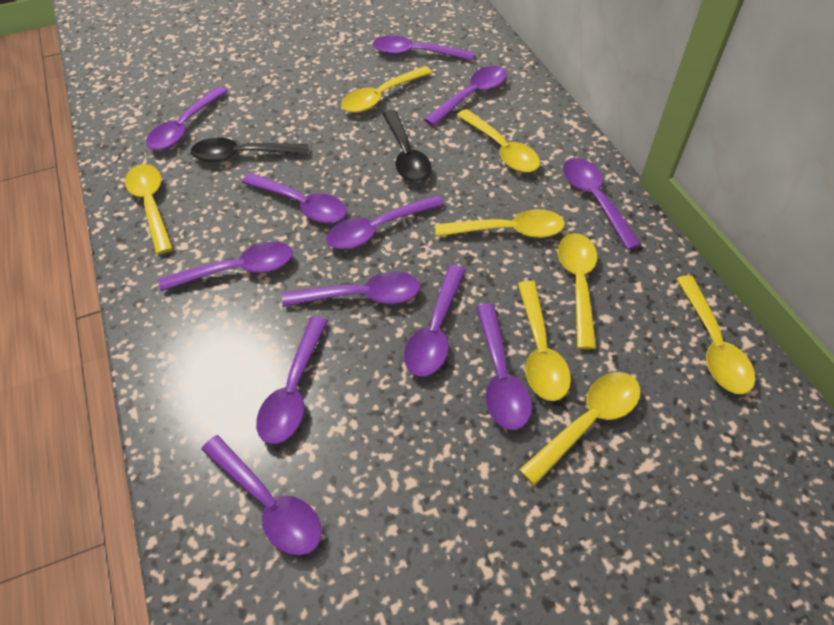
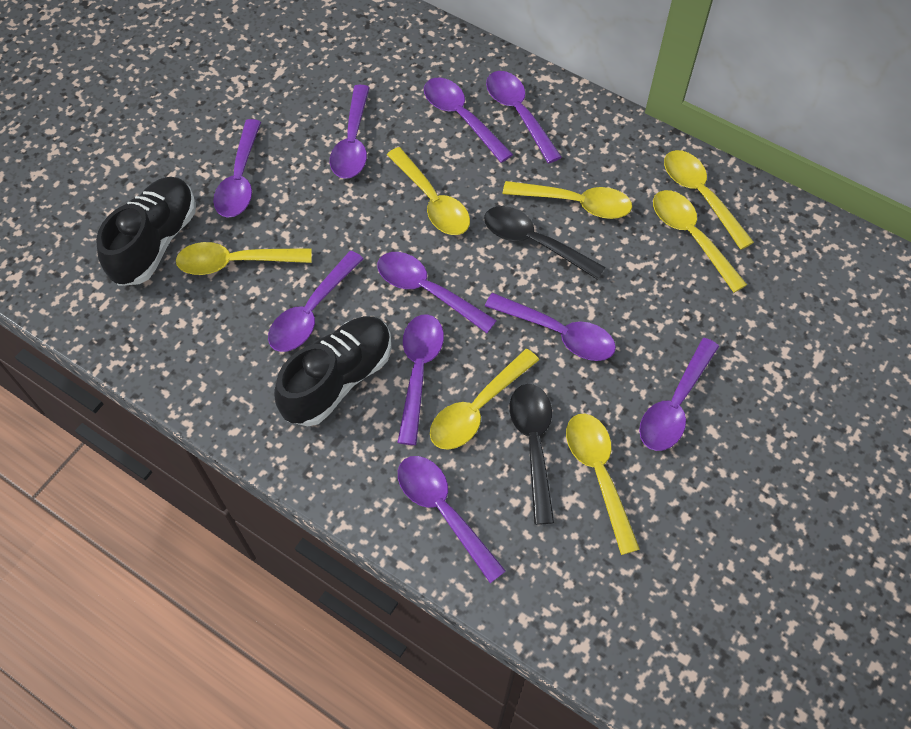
black shoe: none = 0 -> [96,177,196,286] [274,316,391,426] = 2
purple spoon: [146,86,228,150] [159,242,293,291] [201,435,322,556] [242,173,347,224] [256,316,328,444] [282,272,420,307] [326,195,444,249] [373,35,474,61] [404,265,466,377] [424,66,507,126] [476,304,532,430] [563,158,642,250] = 12 -> [213,119,261,218] [268,251,363,352] [330,85,370,179] [377,252,497,333] [397,314,444,445] [398,456,506,583] [424,78,513,163] [485,293,616,361] [486,71,562,163] [639,338,719,451] = 10
yellow spoon: [125,164,173,255] [341,66,432,113] [435,209,565,238] [457,109,540,173] [518,281,571,401] [519,372,640,485] [558,233,597,349] [676,275,755,394] = 8 -> [176,242,312,275] [387,147,470,235] [430,349,539,450] [503,181,632,219] [566,414,640,555] [653,190,747,293] [664,150,754,250] = 7

